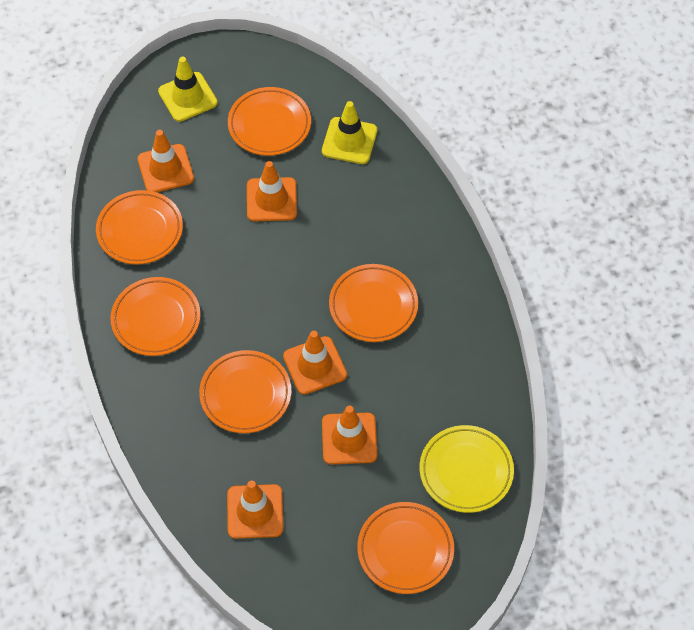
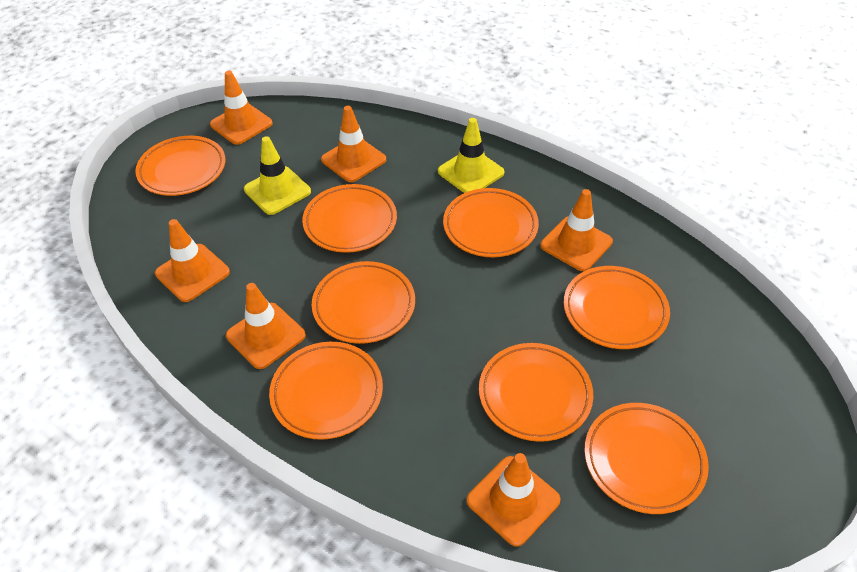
orange plate: [96,190,183,265] [110,277,201,356] [199,350,291,433] [228,87,311,156] [329,264,418,342] [357,502,454,594] = 6 -> [135,136,225,196] [269,342,383,440] [302,184,397,253] [312,261,415,344] [443,188,539,257] [479,343,593,442] [564,266,670,349] [584,403,709,514] = 8
orange traffic cone: [137,130,194,192] [227,480,283,539] [247,161,297,221] [283,331,347,395] [322,406,377,464] = 5 -> [155,219,230,302] [210,71,273,145] [226,283,306,369] [321,106,386,182] [467,453,560,547] [540,189,613,271] = 6
yellow plate: [420,425,514,513] = 1 -> none = 0

